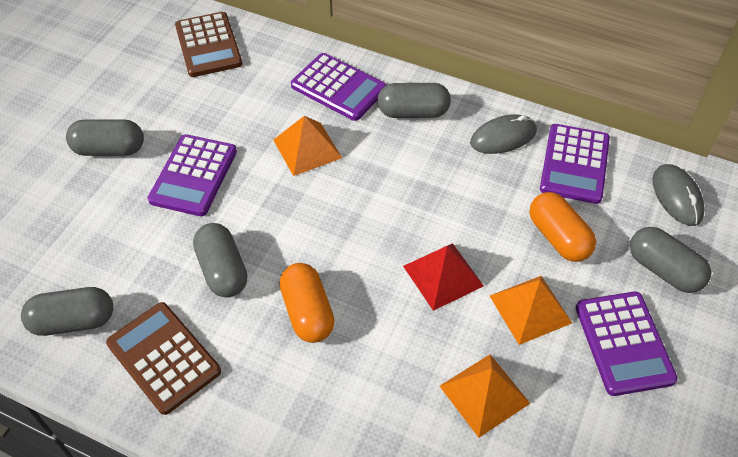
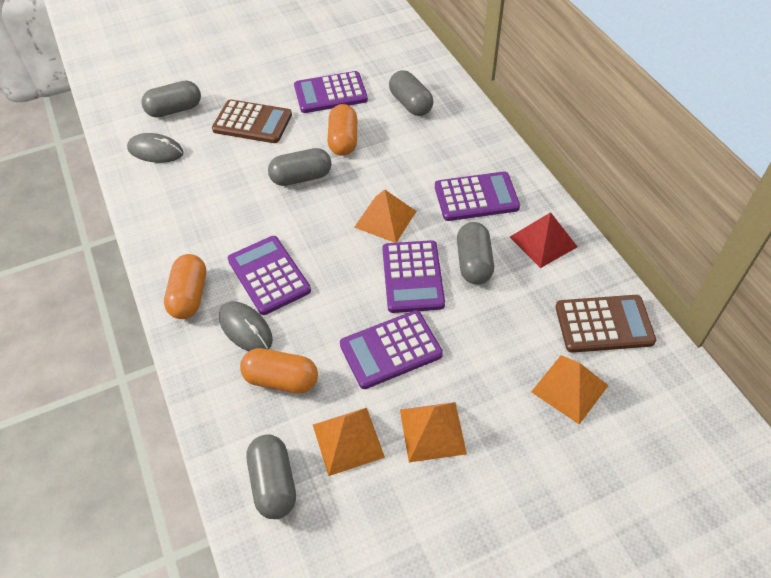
orange capsule: [280,263,335,343] [530,192,596,262] = 2 -> [164,254,206,319] [240,348,318,394] [327,104,357,156] = 3
orange pyramid: [273,116,342,176] [440,355,531,438] [490,276,572,345] = 3 -> [313,408,385,476] [354,189,417,243] [400,402,467,462] [531,355,609,424] = 4
purple calculator: [148,134,237,216] [291,53,387,121] [540,124,610,204] [575,291,678,396] = 4 -> [228,236,311,315] [294,71,368,113] [340,310,443,389] [382,240,445,313] [435,172,520,221] = 5

